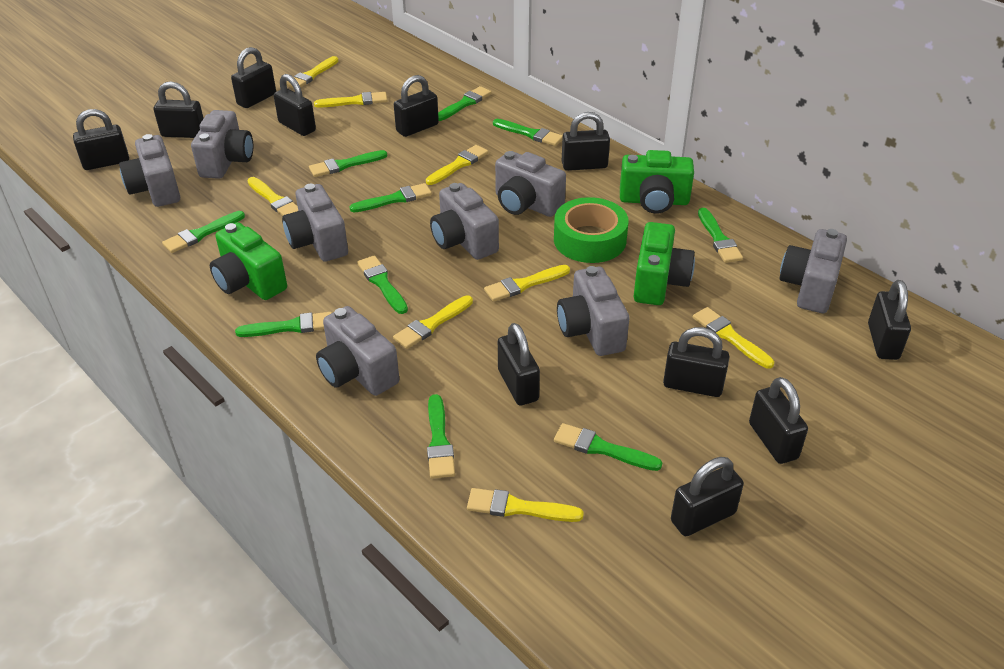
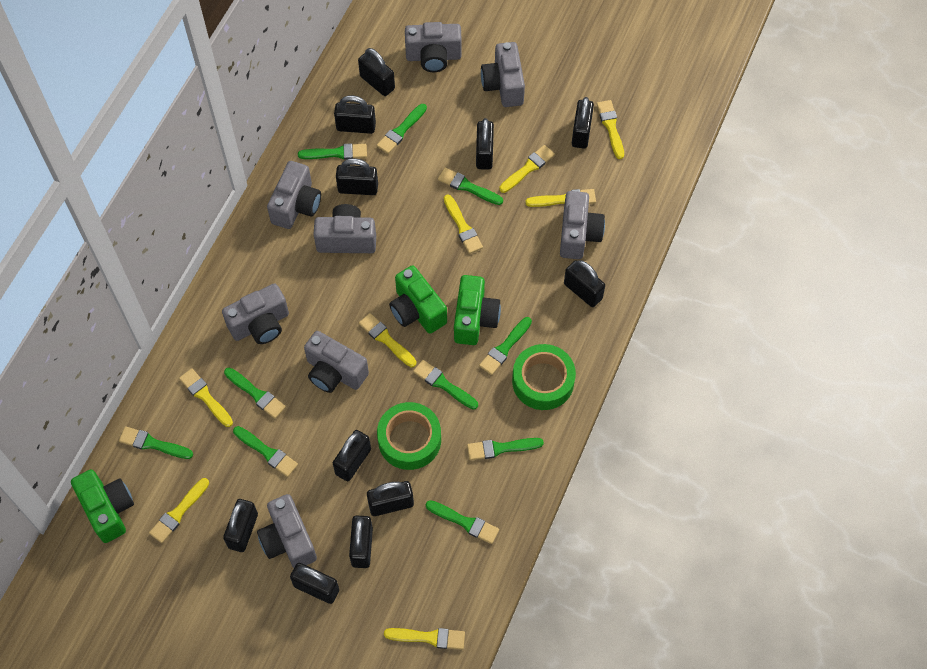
green tape: [554,197,628,263] = 1 -> [377,402,441,470] [512,344,576,410] = 2

